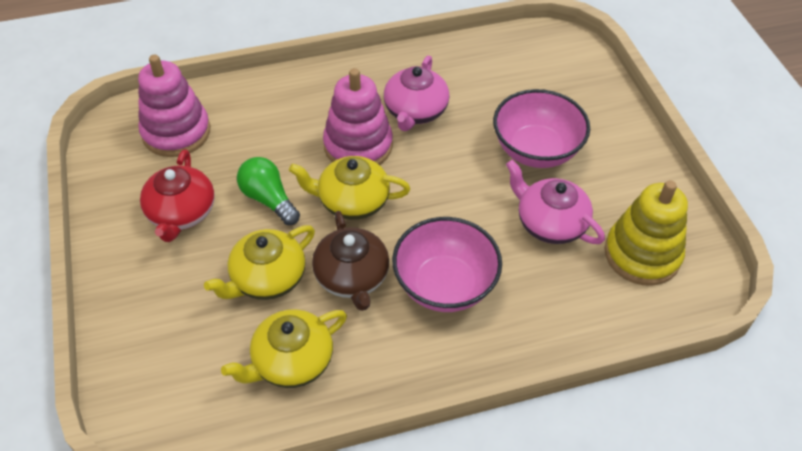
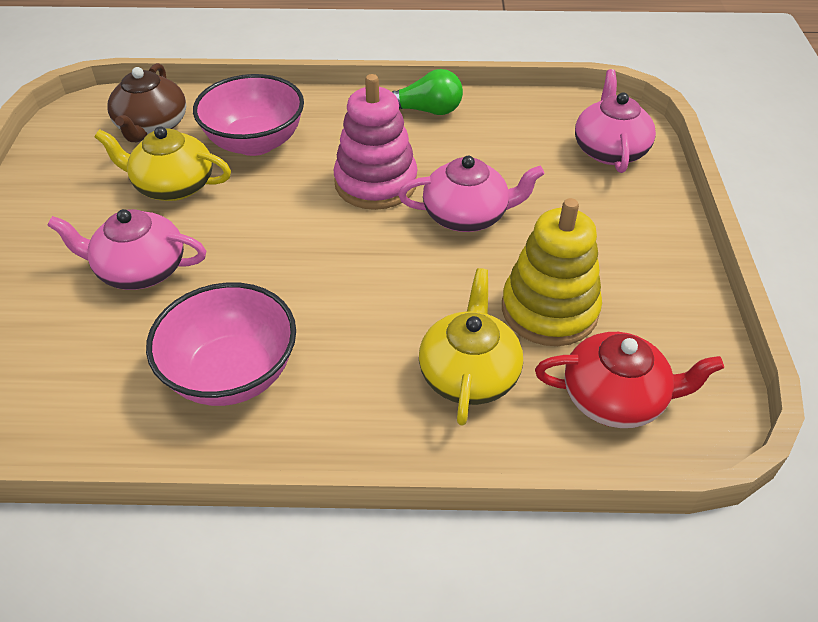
pink stacking toy: [138,55,210,157] [323,68,393,165] = 2 -> [334,74,418,210] = 1
pink teapot: [384,56,449,131] [506,159,605,244] = 2 -> [47,209,206,290] [398,156,545,232] [575,69,656,173] = 3
yellow teapot: [204,225,315,300] [221,309,347,388] [289,156,410,220] = 3 -> [95,126,231,201] [419,268,523,426] = 2

